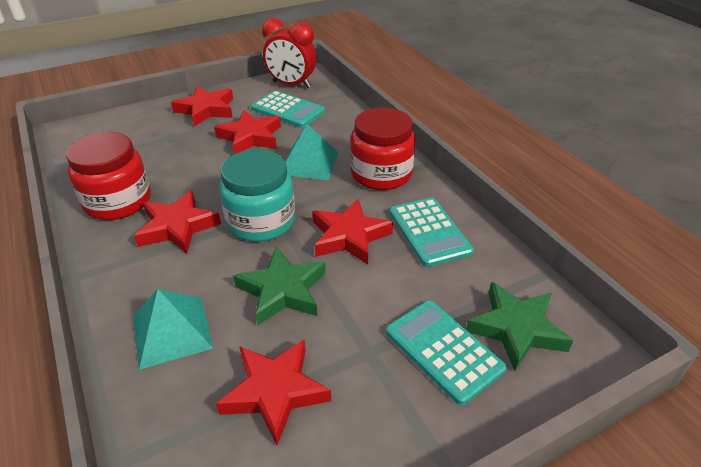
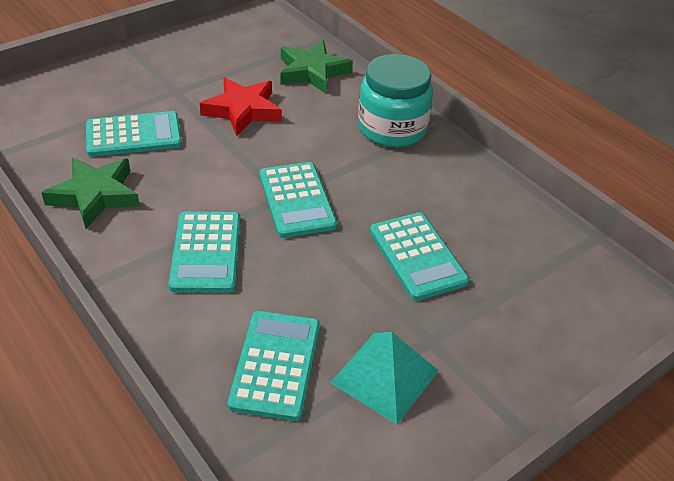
red clock: [262,18,316,88] = 1 -> none = 0
red jar: [66,132,151,220] [350,108,416,190] = 2 -> none = 0
red star: [134,190,221,254] [171,86,233,126] [214,110,281,154] [216,339,331,446] [312,199,393,265] = 5 -> [200,77,282,136] = 1
turquoise calculator: [251,91,325,128] [386,300,507,405] [390,198,474,267] = 3 -> [86,111,182,157] [169,211,241,292] [228,311,320,421] [259,162,337,238] [370,212,469,301] = 5
turquoise pyramid: [133,289,213,370] [285,124,339,180] = 2 -> [330,332,439,425] = 1

